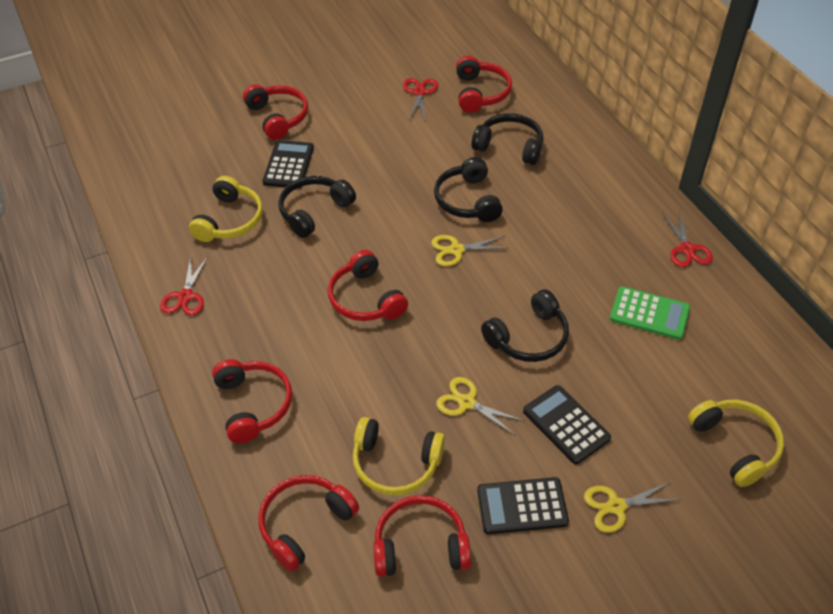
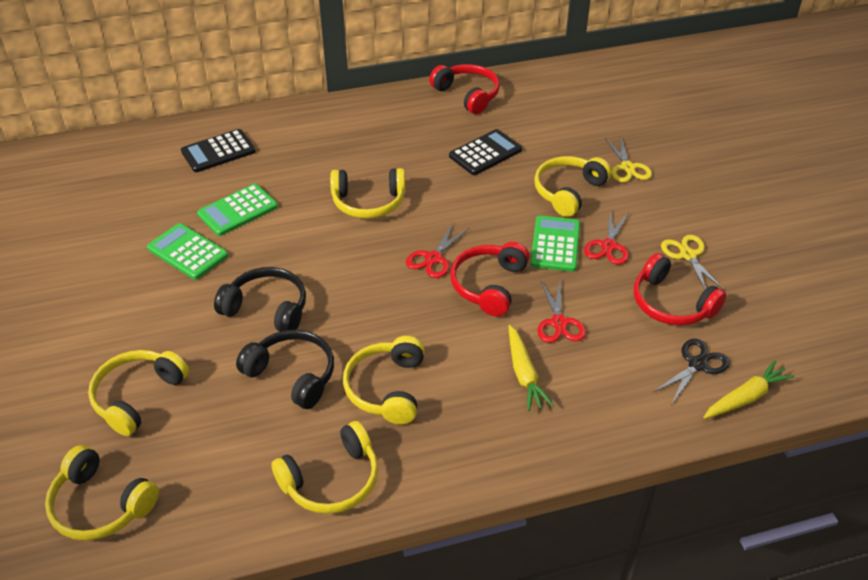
black calculator: [263,140,314,189] [477,477,569,534] [523,385,611,464] = 3 -> [181,129,256,172] [449,129,522,175] = 2
black headphones: [278,176,356,238] [434,157,503,222] [471,113,544,165] [481,289,569,362] = 4 -> [214,267,306,332] [236,330,334,409] = 2
black scissors: none = 0 -> [654,339,730,404] = 1
green calculator: [610,286,690,340] = 1 -> [147,223,228,280] [197,184,278,236] [530,216,580,272] = 3
red headphones: [212,359,292,443] [243,84,308,140] [258,475,359,572] [328,250,408,321] [373,495,471,577] [456,56,512,113] = 6 -> [429,64,500,114] [450,242,529,316] [634,253,726,326] = 3
yellow carrot: none = 0 -> [509,325,554,411] [703,360,795,419] = 2
yellow headphones: [189,176,263,242] [352,417,445,496] [688,400,784,487] = 3 -> [45,445,159,541] [88,350,189,436] [271,421,378,514] [330,168,406,219] [343,336,425,424] [534,156,612,217] = 6
yellow scissors: [431,235,508,266] [436,377,524,435] [584,481,681,533] = 3 -> [605,137,652,183] [661,235,725,291] = 2

